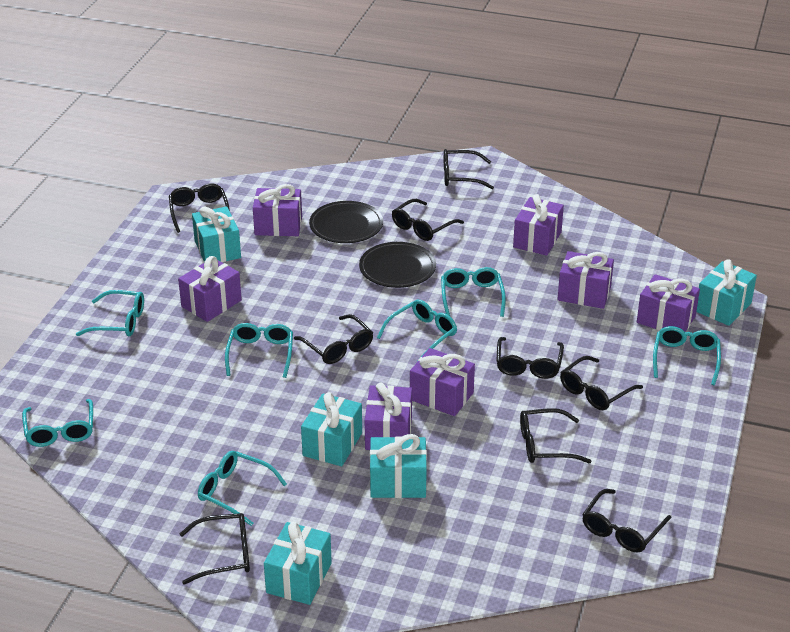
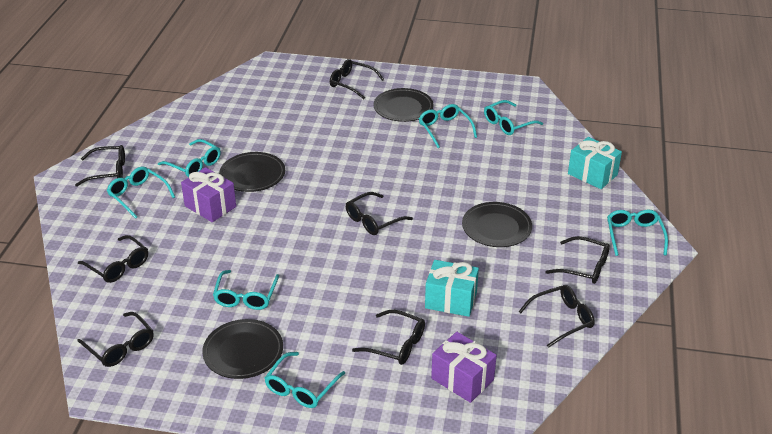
black glasses: [169,183,230,233] [179,513,250,585] [294,314,373,364] [392,199,464,241] [444,149,494,189] [496,337,564,379] [520,408,591,463] [560,356,643,410] [582,489,672,553] = 9 -> [75,145,125,187] [77,312,154,367] [78,235,148,283] [330,59,384,99] [346,192,413,235] [352,310,425,365] [519,285,595,348] [545,236,610,284] = 8
black plate: [309,201,383,243] [359,242,436,288] = 2 -> [202,319,283,379] [219,152,285,192] [373,88,433,122] [462,202,532,247] = 4
purple gift: [178,256,242,322] [253,184,302,236] [365,383,412,450] [410,348,475,416] [513,194,564,256] [557,251,614,309] [637,274,700,332] = 7 -> [181,167,236,222] [431,332,497,403] = 2
turquoise gift: [192,206,241,262] [264,522,332,605] [301,392,362,466] [370,434,427,498] [696,260,757,326] = 5 -> [425,260,479,317] [568,137,622,189] = 2

